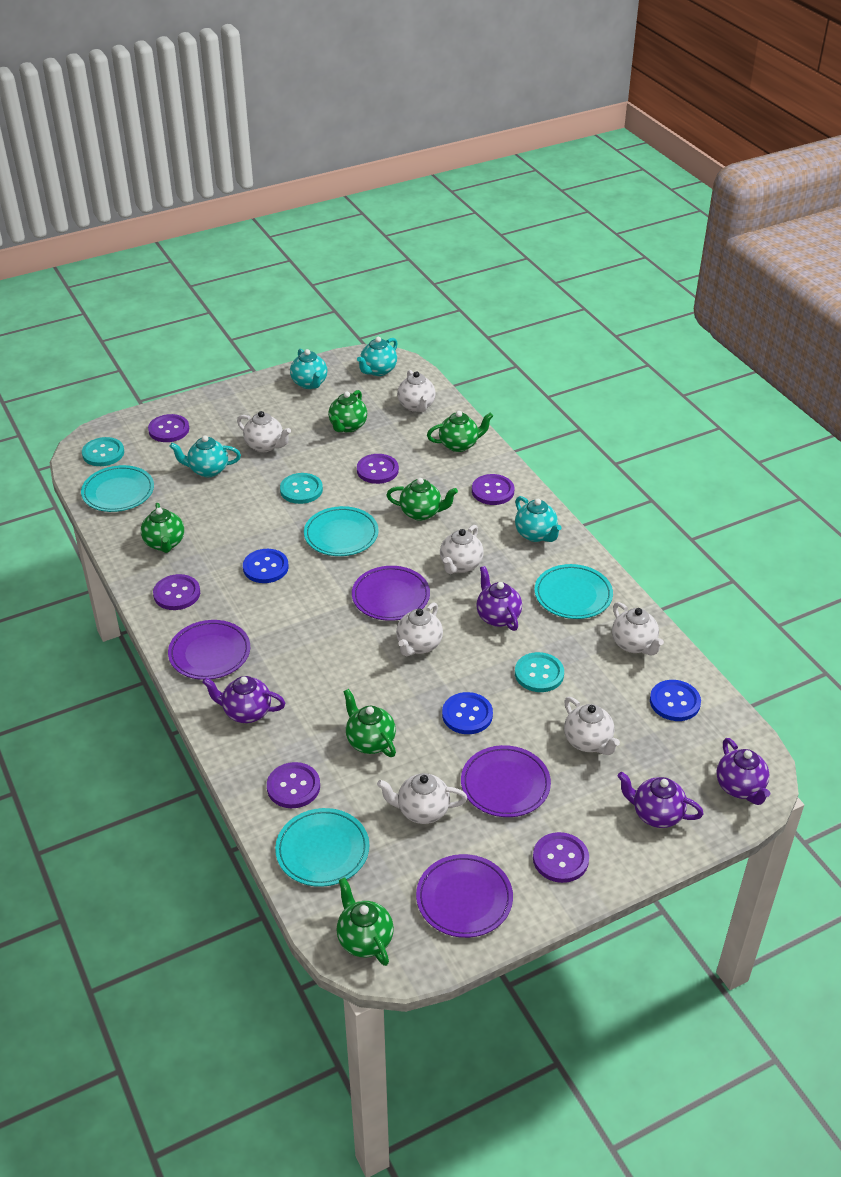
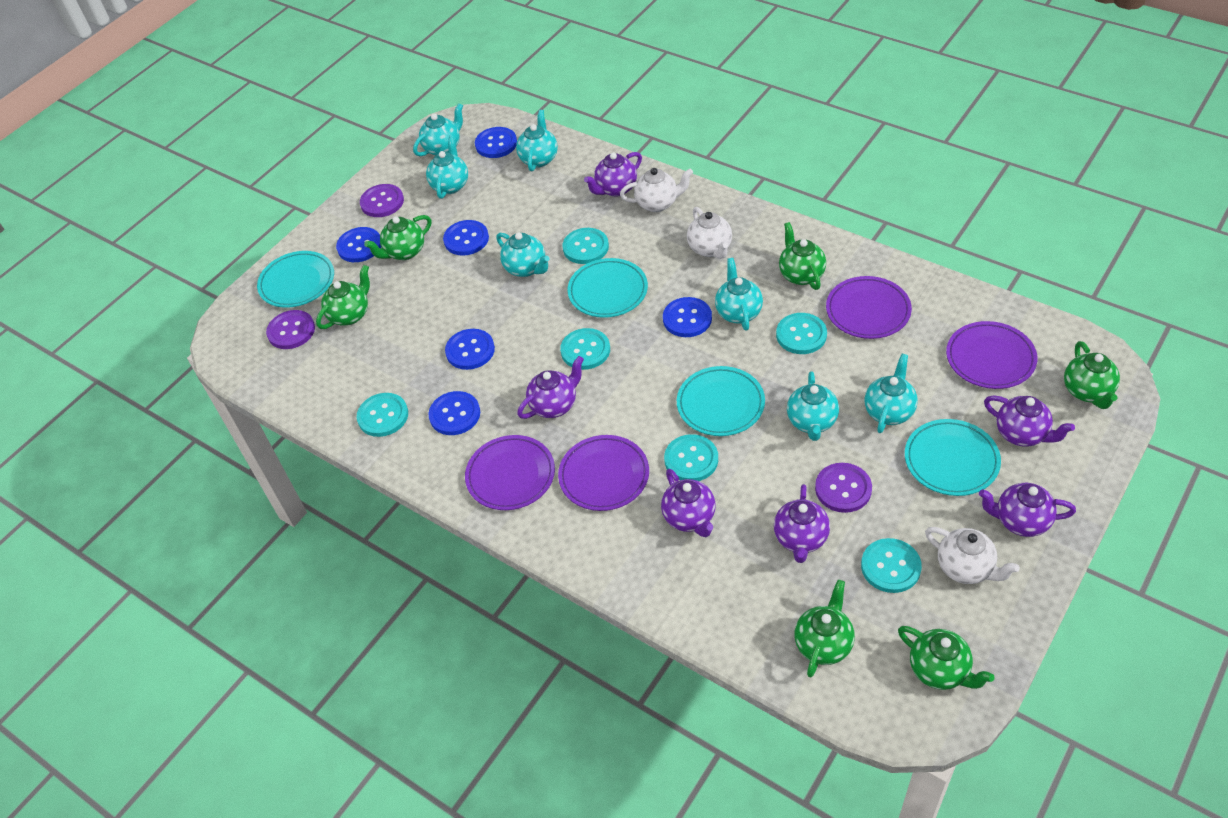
blue button: [243,549,289,583] [442,692,493,734] [650,680,701,721] = 3 -> [336,227,381,262] [428,391,480,435] [443,220,489,256] [445,329,495,370] [475,127,517,158] [663,297,712,337] = 6
purple button: [148,414,189,442] [153,574,200,610] [267,762,320,808] [357,454,399,484] [472,474,514,505] [533,832,589,883] = 6 -> [266,310,315,349] [360,184,404,217] [815,463,872,513] = 3
purple teapot: [202,676,285,723] [476,566,522,631] [617,772,704,828] [716,738,770,805] = 4 -> [517,356,584,419] [584,152,642,197] [661,469,716,537] [774,484,830,563] [979,483,1076,537] [984,395,1075,447] = 6
turquoise button: [82,437,124,466] [280,473,323,504] [515,652,564,692] = 3 -> [356,393,408,437] [560,328,610,370] [563,228,609,264] [664,434,718,481] [776,313,827,354] [861,538,922,593] = 6
turquoise teapot: [170,435,241,477] [290,348,327,389] [357,337,398,376] [515,496,562,542] = 4 -> [413,103,463,156] [426,136,468,199] [496,232,550,277] [516,110,558,171] [715,258,763,330] [787,371,839,441] [864,354,918,433] = 7
white teapot: [237,411,291,452] [377,773,467,824] [396,602,443,656] [397,370,436,412] [440,525,484,574] [564,697,620,755] [612,602,664,656] = 7 -> [620,168,693,212] [687,207,732,259] [925,527,1020,584] = 3

